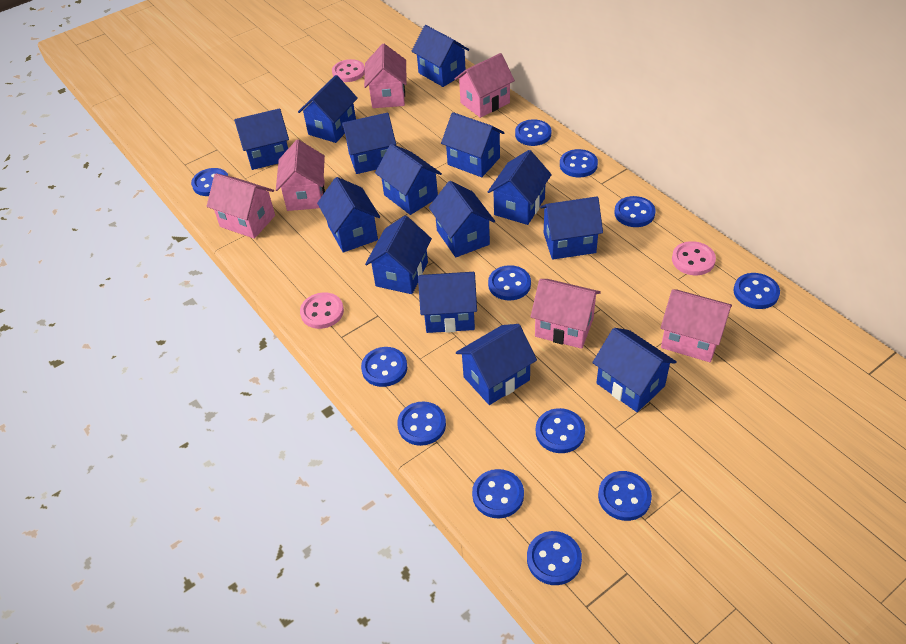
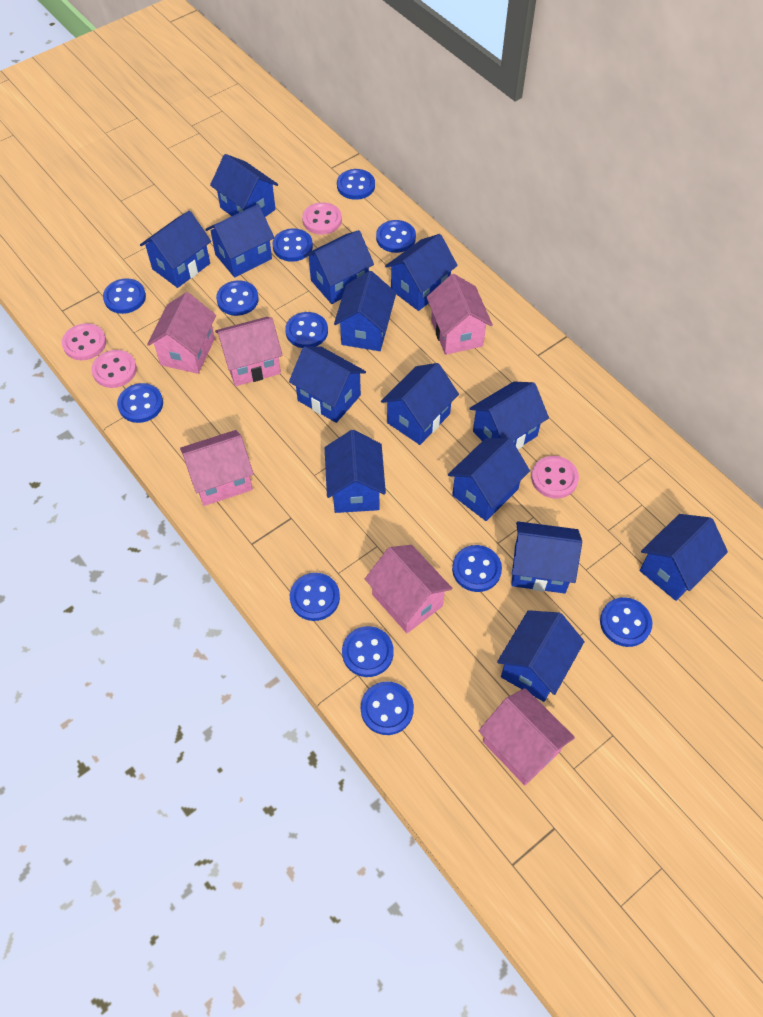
pink button: [300,292,344,329] [332,59,365,82] [672,241,716,275] = 3 -> [62,323,106,360] [91,350,137,388] [302,202,342,234] [531,456,579,499] = 4

